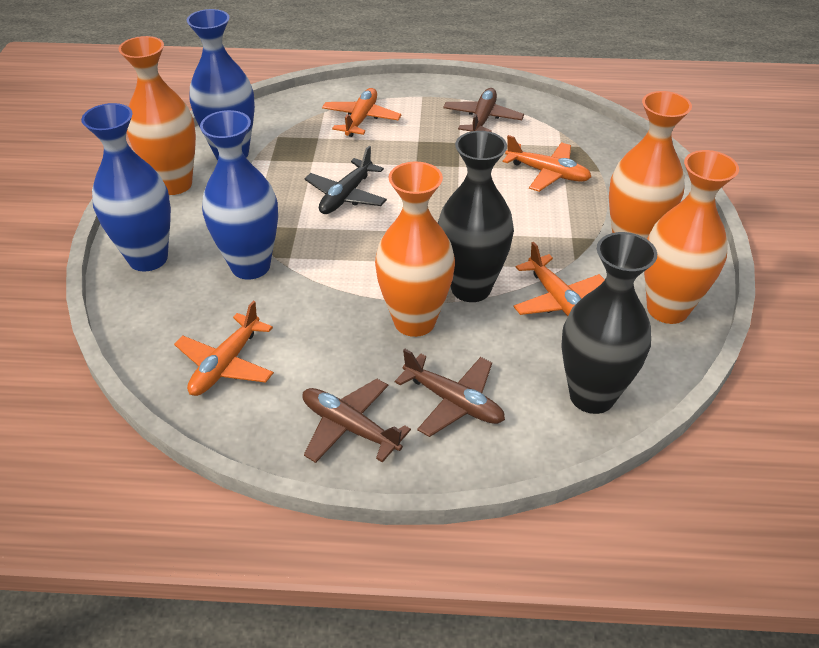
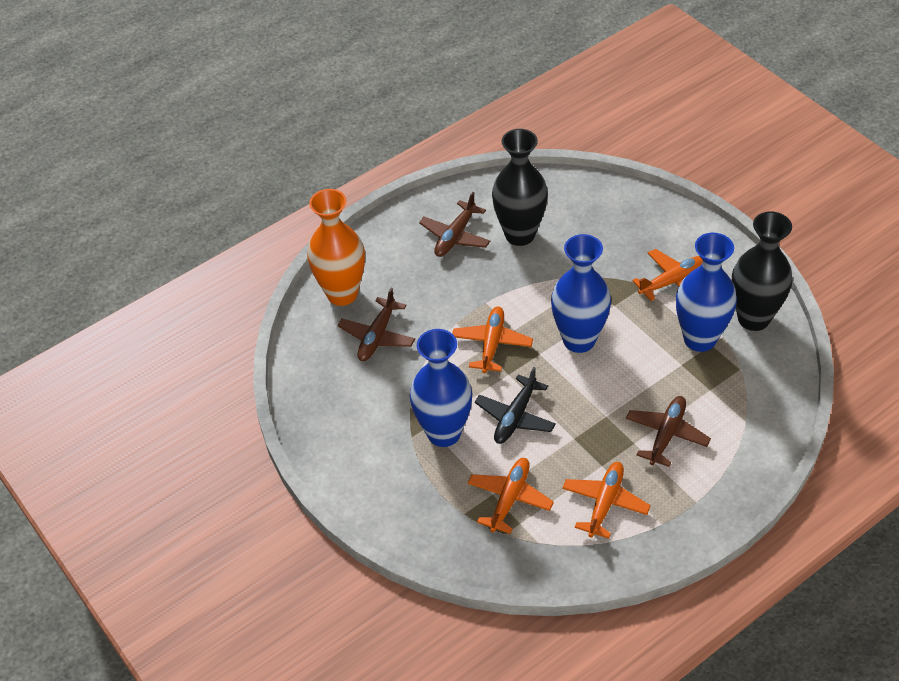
orange vase: [118,36,196,195] [375,162,455,337] [609,91,692,239] [644,150,739,324] = 4 -> [307,189,365,306] = 1

